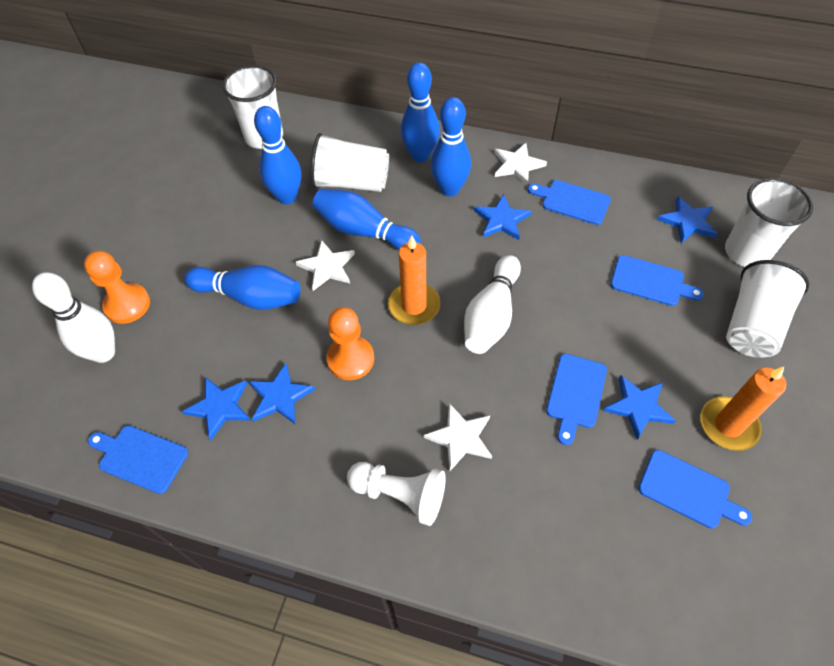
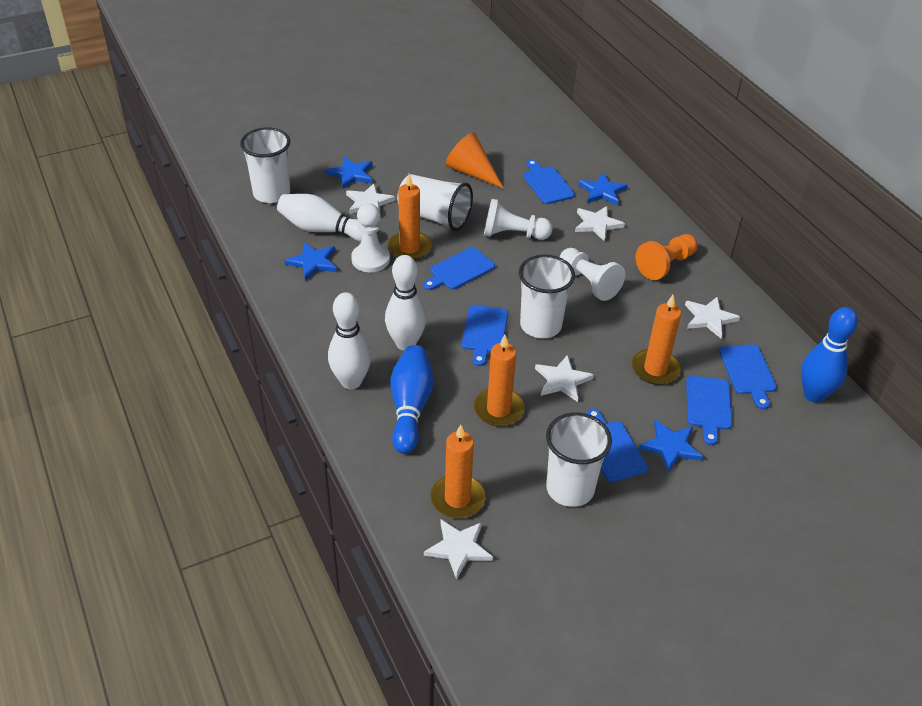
blue bowling pin: [184,265,301,310] [254,106,301,204] [312,189,421,250] [401,62,440,162] [431,97,471,197] = 5 -> [390,345,434,454] [801,307,858,403] = 2
blue cutting board: [88,425,188,494] [528,180,611,225] [546,354,607,445] [610,255,704,306] [638,450,752,529] = 5 -> [423,247,495,290] [462,305,508,366] [523,159,575,204] [587,409,648,482] [686,376,732,445] [719,344,777,409] = 6
blue star: [182,377,250,440] [248,363,315,424] [474,194,532,240] [603,375,676,440] [657,196,717,243] = 5 -> [284,242,337,281] [326,156,373,189] [578,173,628,206] [639,420,703,472] = 4
orange candle: [388,235,440,325] [700,367,786,451] = 2 -> [388,174,432,260] [430,425,485,518] [474,335,525,426] [632,295,681,385] = 4
orange cone: none = 0 -> [446,132,504,189] = 1
orange pawn: [84,251,150,324] [326,307,374,380] = 2 -> [636,234,698,280] = 1
white bowling pin: [32,272,115,363] [464,255,521,354] = 2 -> [277,194,363,242] [328,292,371,389] [385,255,426,351] = 3
white pawn: [347,462,446,526] = 1 -> [351,203,390,272] [484,199,553,240] [560,248,625,301] = 3
white star: [296,240,355,291] [424,403,492,471] [495,143,547,185] = 3 -> [346,183,395,214] [424,519,493,580] [535,355,594,402] [575,206,625,241] [685,296,740,338] = 5

